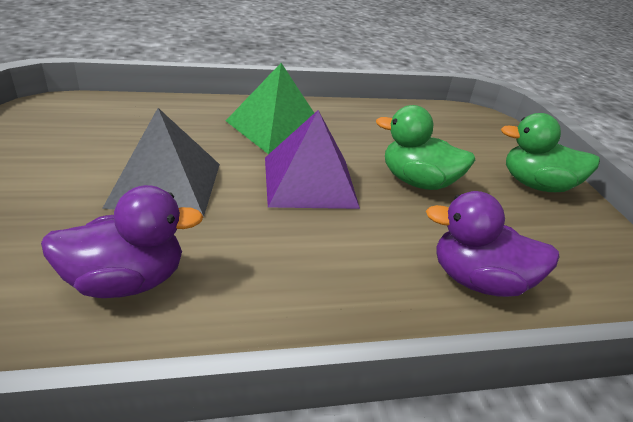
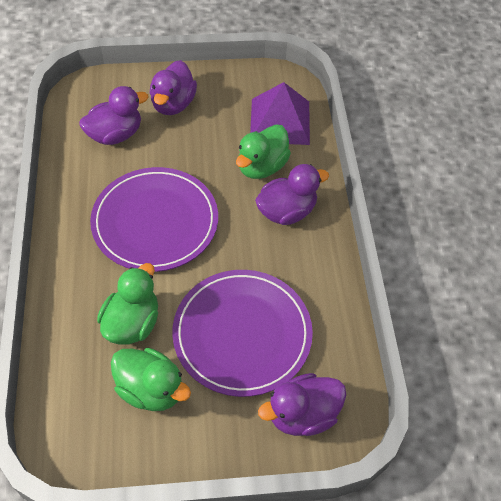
green duck: [376,105,475,190] [501,113,600,192] = 2 -> [97,263,158,345] [111,348,191,411] [236,125,291,179] = 3
green pyramid: [226,63,314,154] = 1 -> none = 0
grey pyramid: [102,108,220,216] = 1 -> none = 0
purple duck: [41,185,204,298] [426,191,560,297] = 2 -> [79,86,149,145] [150,60,197,115] [255,164,329,225] [258,373,346,436] = 4
purple plate: none = 0 -> [90,167,218,272] [172,270,313,397] = 2

